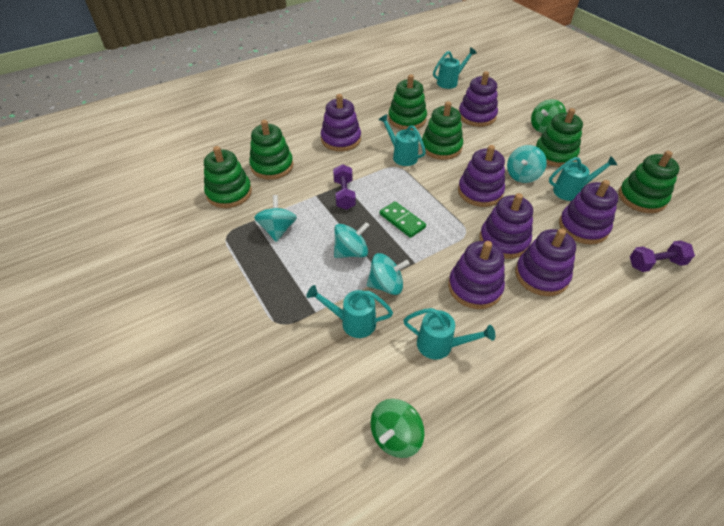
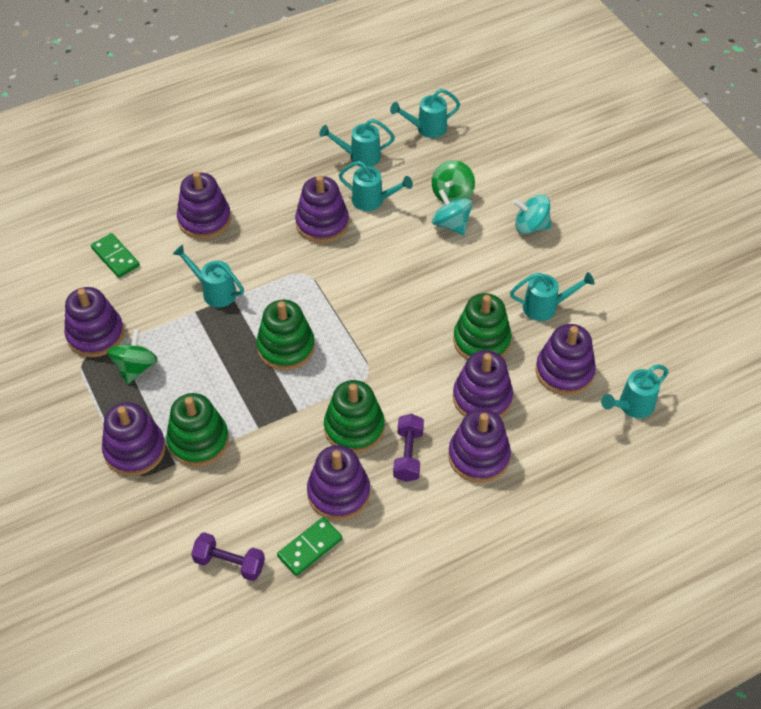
green domino: [380,201,426,238] = 1 -> [91,233,140,278] [277,517,342,576] = 2
green stacking toy: [204,146,252,208] [249,120,293,180] [388,74,427,130] [421,101,463,160] [536,108,583,167] [619,151,680,213] = 6 -> [166,393,229,467] [256,300,315,370] [324,380,385,453] [453,293,512,360] = 4
purple stacking toy: [321,94,361,152] [448,241,505,309] [458,145,505,207] [459,71,498,127] [479,193,533,259] [515,229,576,296] [559,180,618,245] = 7 -> [64,287,124,357] [102,402,165,476] [177,172,231,239] [295,175,349,243] [307,445,370,520] [448,409,511,483] [453,350,513,418] [536,324,596,395] = 8
turquoise spinning top: [254,195,297,242] [334,222,370,258] [367,253,410,295] [507,145,547,183] = 4 -> [432,189,473,235] [513,194,551,234] = 2
turquoise watering can: [306,285,393,338] [378,114,426,166] [403,308,495,360] [433,47,477,89] [549,156,617,201] = 5 -> [173,245,244,308] [319,119,395,167] [339,161,413,211] [390,89,460,138] [510,272,595,321] [601,365,669,418] = 6

